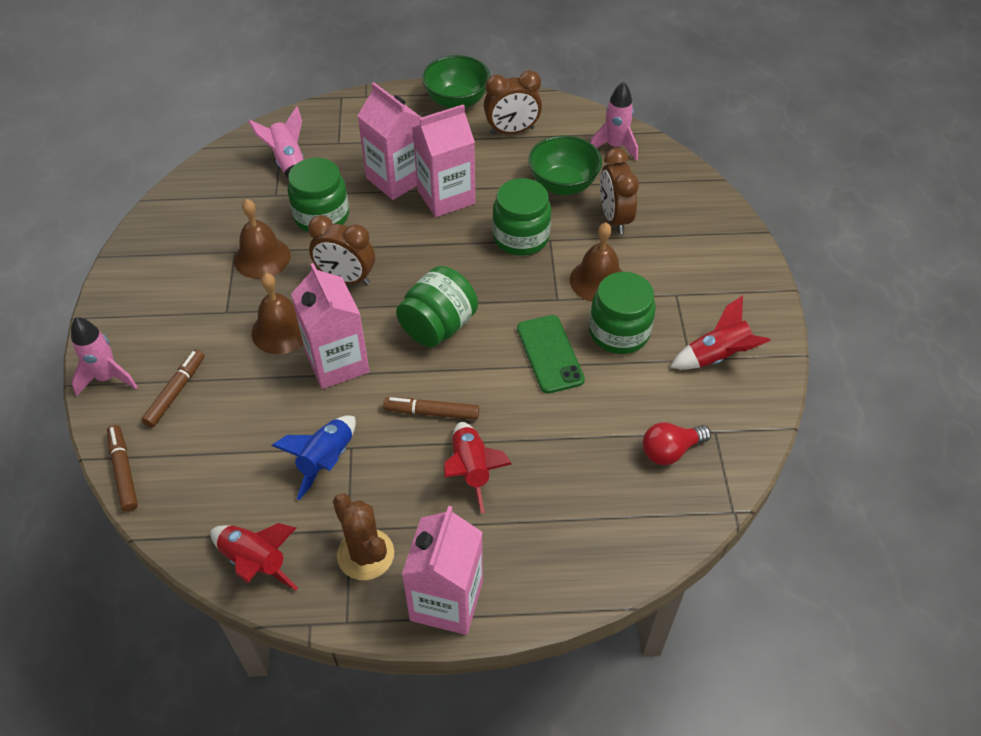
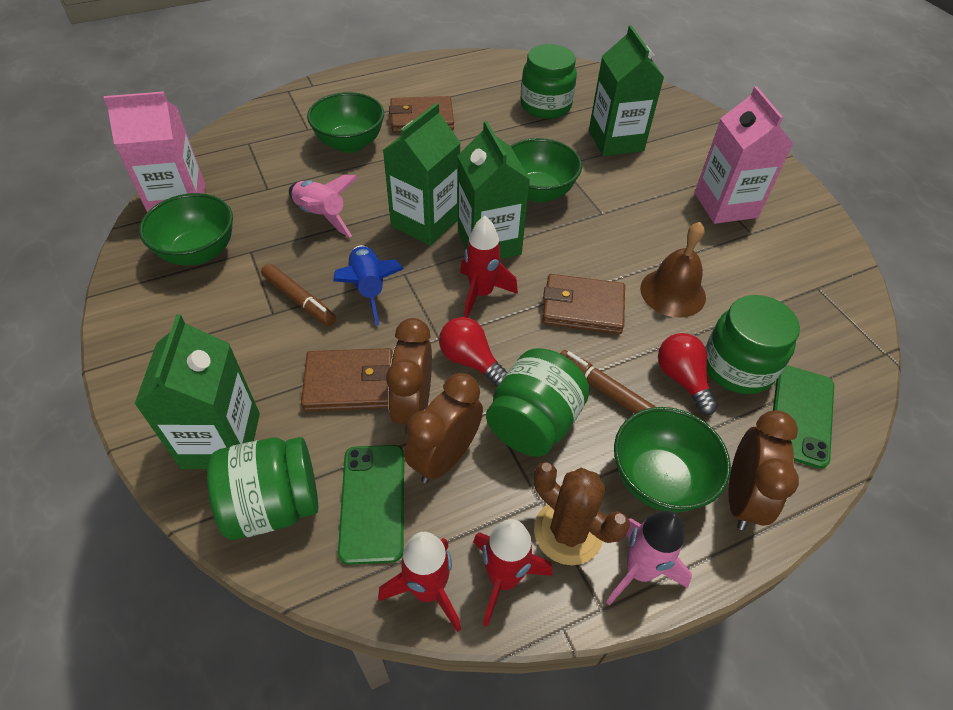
brown bell: [234,199,291,279] [252,273,303,354] [570,223,623,302] = 3 -> [640,222,706,318] = 1
brown marker: [107,425,138,512] [141,349,204,428] [383,397,479,420] = 3 -> [261,264,336,326] [560,350,656,414] = 2
brown wallet: none = 0 -> [301,348,392,411] [389,96,454,133] [542,274,625,334] = 3
green bowl: [422,55,490,109] [528,136,602,195] = 2 -> [139,193,233,266] [307,92,384,153] [511,138,582,203] [614,407,731,513] = 4
green carton: none = 0 -> [134,315,260,469] [383,103,461,246] [458,121,530,259] [589,25,664,156] = 4
green phone: [517,315,585,394] = 1 -> [338,445,404,565] [773,365,834,469] = 2
pink carton: [291,263,370,389] [357,82,422,200] [402,506,483,635] [412,104,475,217] = 4 -> [103,91,205,212] [695,86,793,224] = 2
pink rocket: [71,317,137,396] [248,106,303,178] [590,81,638,161] = 3 -> [289,174,358,237] [606,511,692,606] = 2
red light bulb: [643,422,711,465] = 1 -> [439,317,507,387] [658,333,718,415] = 2

